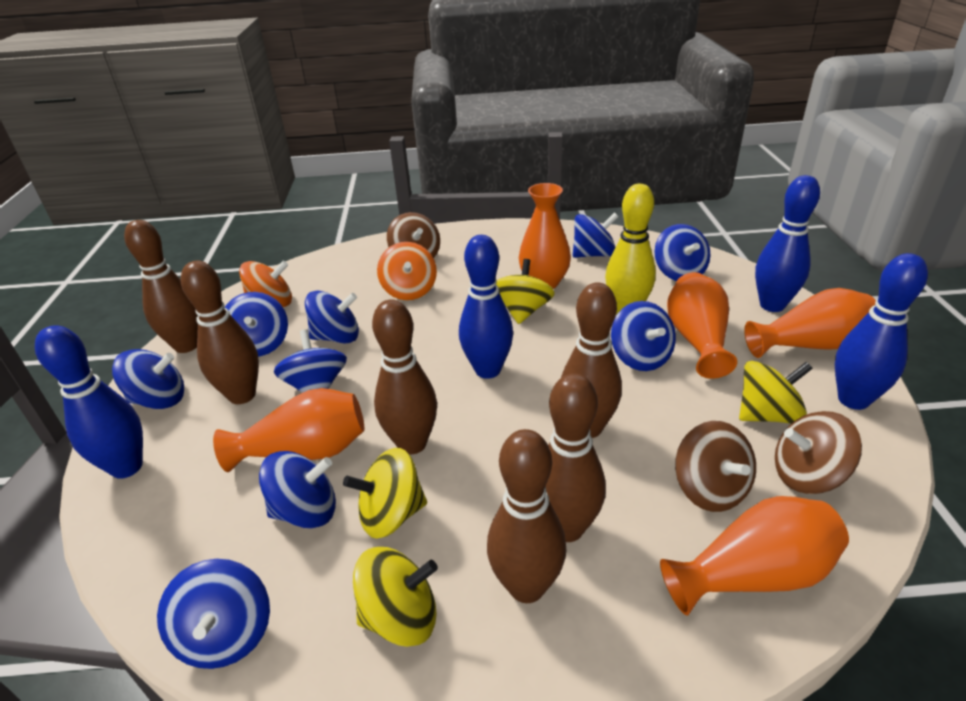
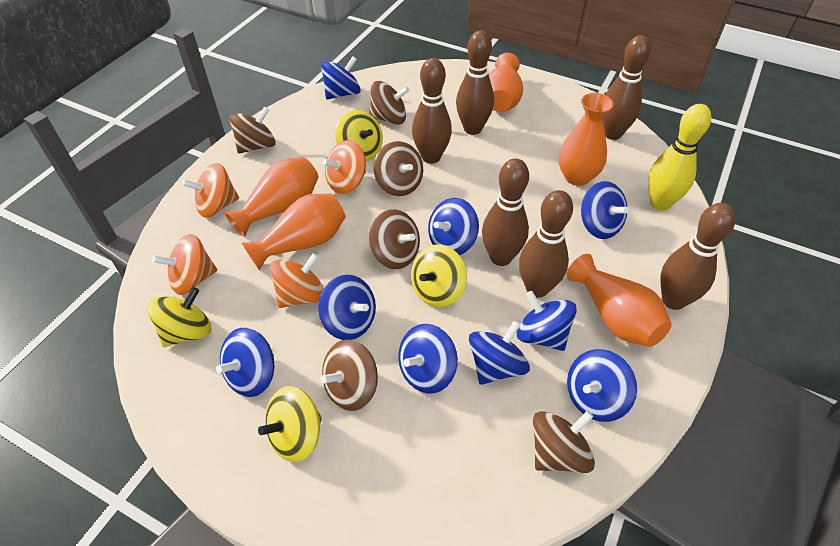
blue bowling pin: [35,325,143,479] [459,235,513,379] [755,175,820,312] [835,253,928,410] = 4 -> none = 0
brown spinning top: [387,212,440,258] [675,421,756,512] [775,411,862,494] = 3 -> [229,107,276,154] [320,339,378,411] [369,81,409,125] [369,209,420,269] [374,141,423,196] [533,411,595,473] = 6
orange spinning top: [239,261,292,307] [377,242,437,300] = 2 -> [152,234,217,295] [182,163,239,218] [269,253,324,308] [322,140,366,194] = 4

